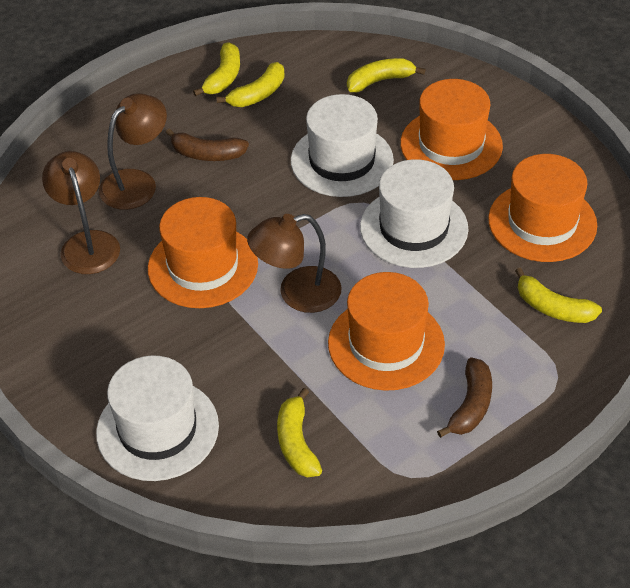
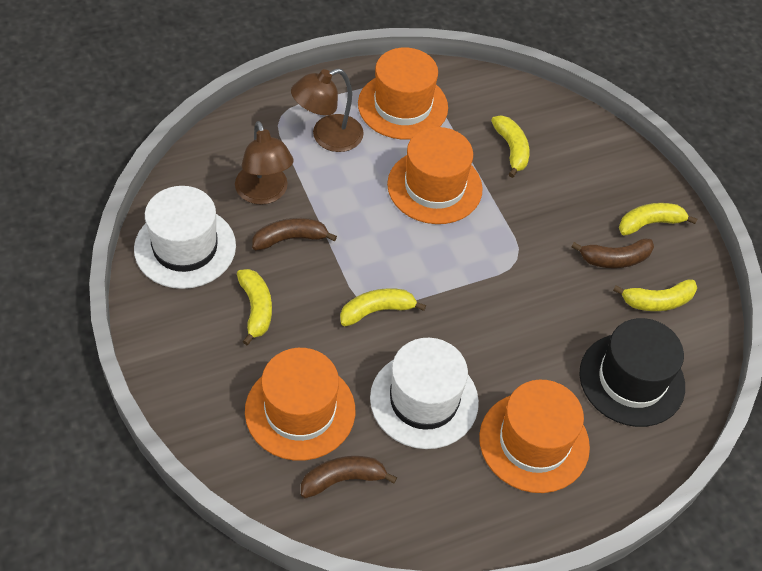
black hat: none = 0 -> [579,318,685,427] = 1
brown banana: [166,128,249,161] [437,357,492,438] = 2 -> [252,218,337,250] [301,456,397,498] [572,239,654,268] = 3
brown lamp: [42,151,120,274] [99,93,167,210] [247,214,341,313] = 3 -> [235,121,294,205] [291,68,364,152] = 2
white hat: [96,355,219,481] [291,94,394,197] [360,159,468,268] = 3 -> [134,186,236,289] [370,338,479,449] = 2

